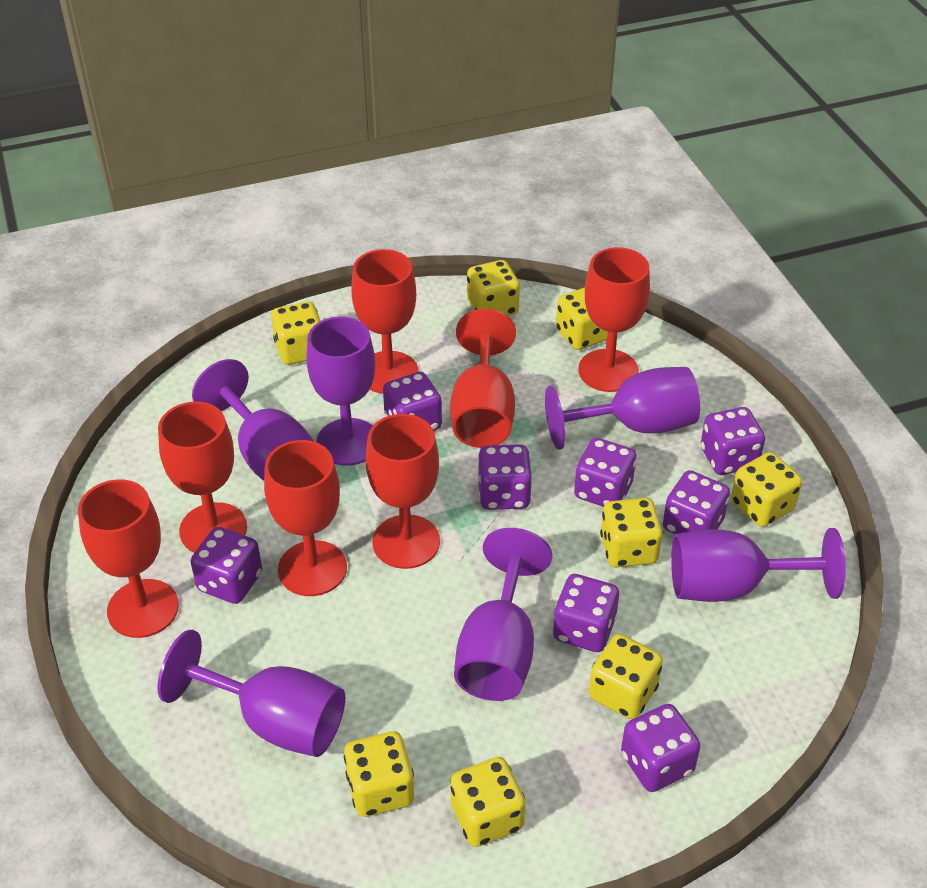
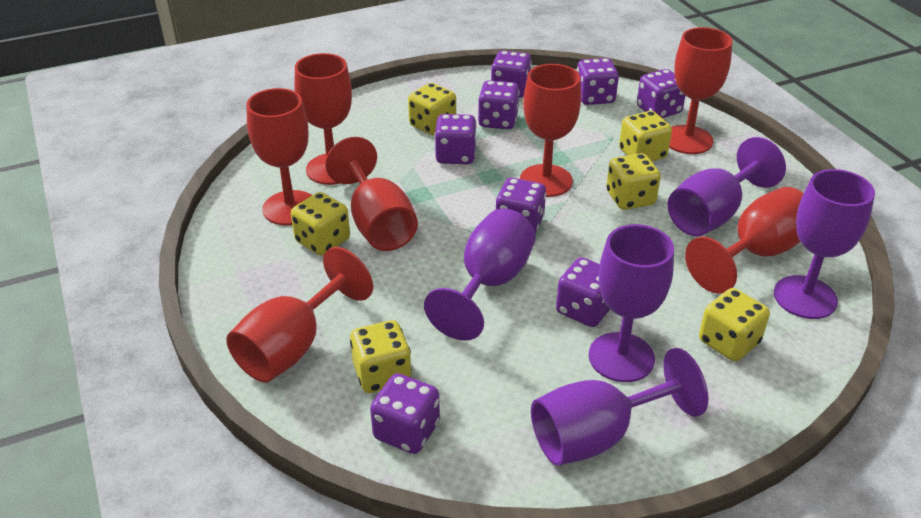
purple goblet: [157,630,345,757] [192,359,314,481] [306,316,375,466] [454,528,552,701] [545,367,700,450] [671,528,846,602] = 6 -> [424,208,536,340] [531,348,708,466] [589,224,674,382] [668,137,786,236] [774,169,875,319] = 5
yellow dice: [271,302,321,365] [344,731,414,817] [451,757,526,847] [467,260,520,316] [556,287,608,350] [589,634,663,719] [600,498,663,567] [731,452,802,527] = 8 -> [291,192,350,255] [350,320,412,393] [408,83,456,135] [606,153,661,210] [619,111,672,161] [699,288,770,361] = 6

